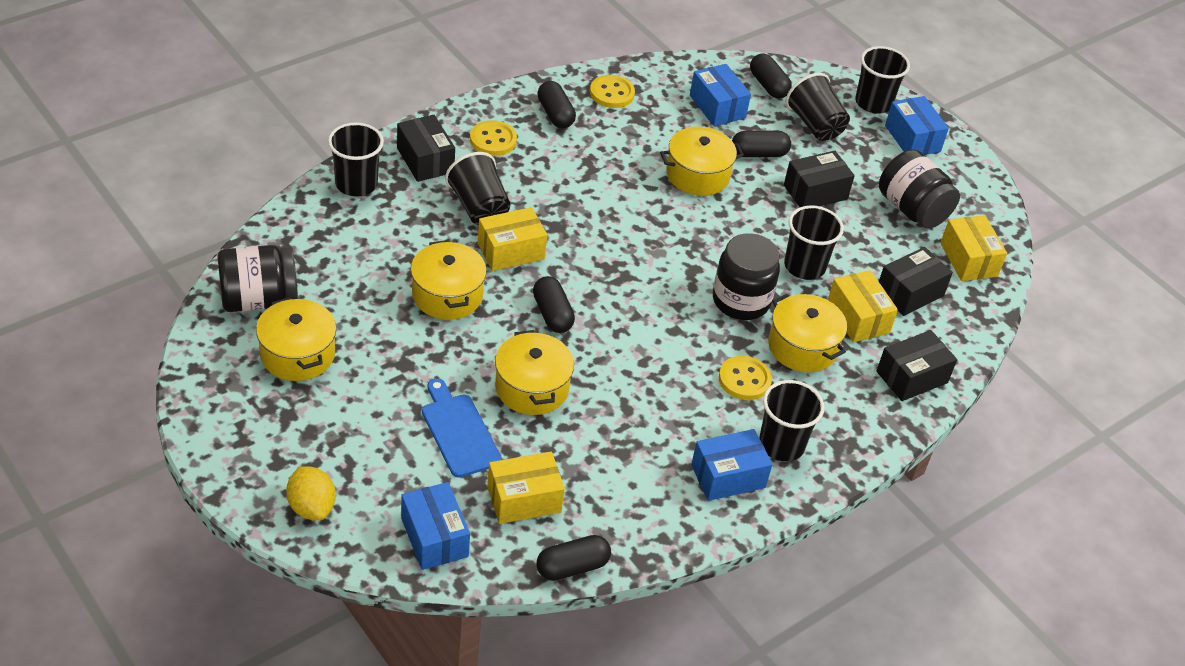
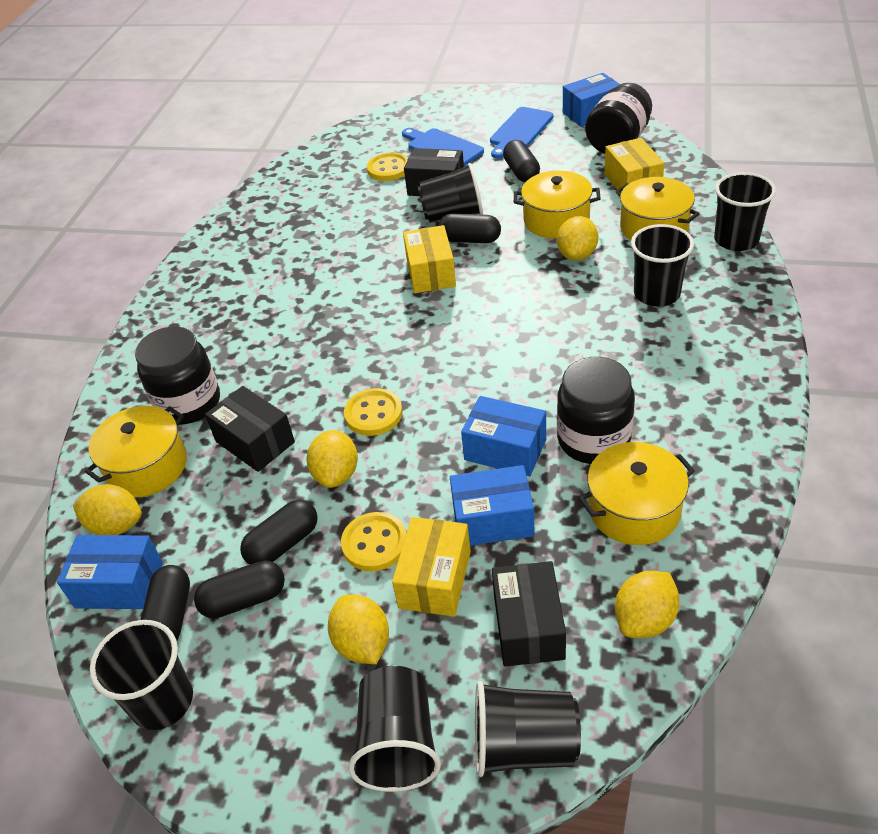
black box: [397,115,455,182] [784,151,855,207] [877,330,957,401] [879,247,953,316] = 4 -> [205,386,295,472] [404,148,464,196] [492,561,566,666] = 3
blue cutting board: [422,379,502,478] = 1 -> [402,128,484,166] [490,107,553,159] = 2
yellow box: [478,207,547,271] [487,452,565,524] [828,270,898,342] [940,215,1007,281] = 4 -> [392,517,471,617] [403,225,456,293] [604,138,665,192] = 3
yellow lemon: [286,466,336,520] = 1 -> [73,484,141,535] [307,430,358,488] [328,594,389,664] [557,216,598,261] [615,571,680,638] = 5
yellow pot: [256,297,337,381] [411,240,487,320] [495,330,574,415] [660,127,744,196] [768,294,847,372] = 5 -> [85,406,187,497] [514,171,601,238] [579,442,695,545] [616,177,700,240] = 4

